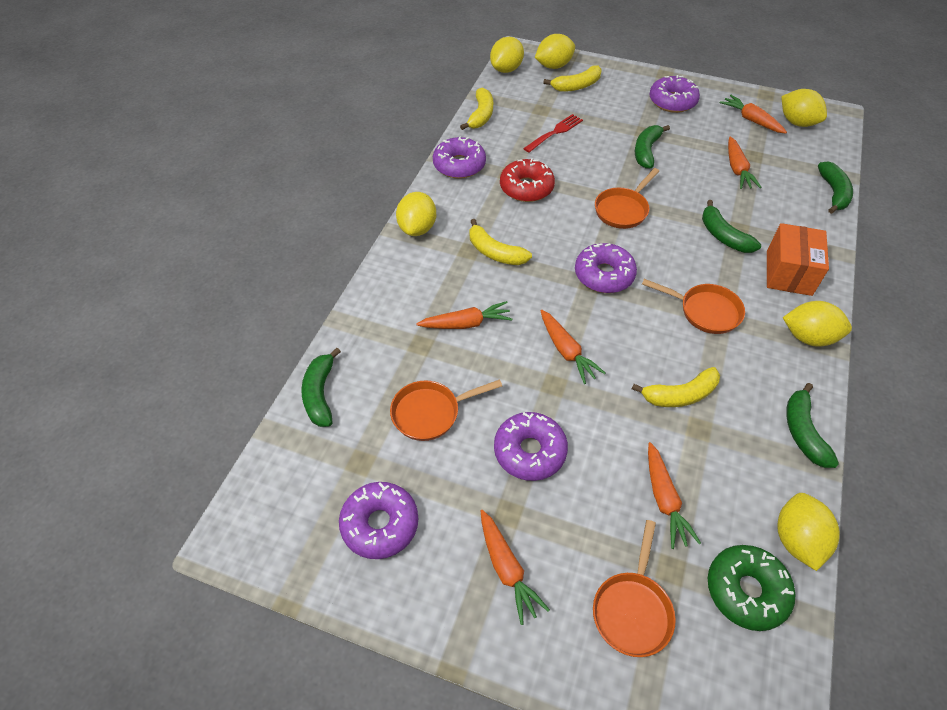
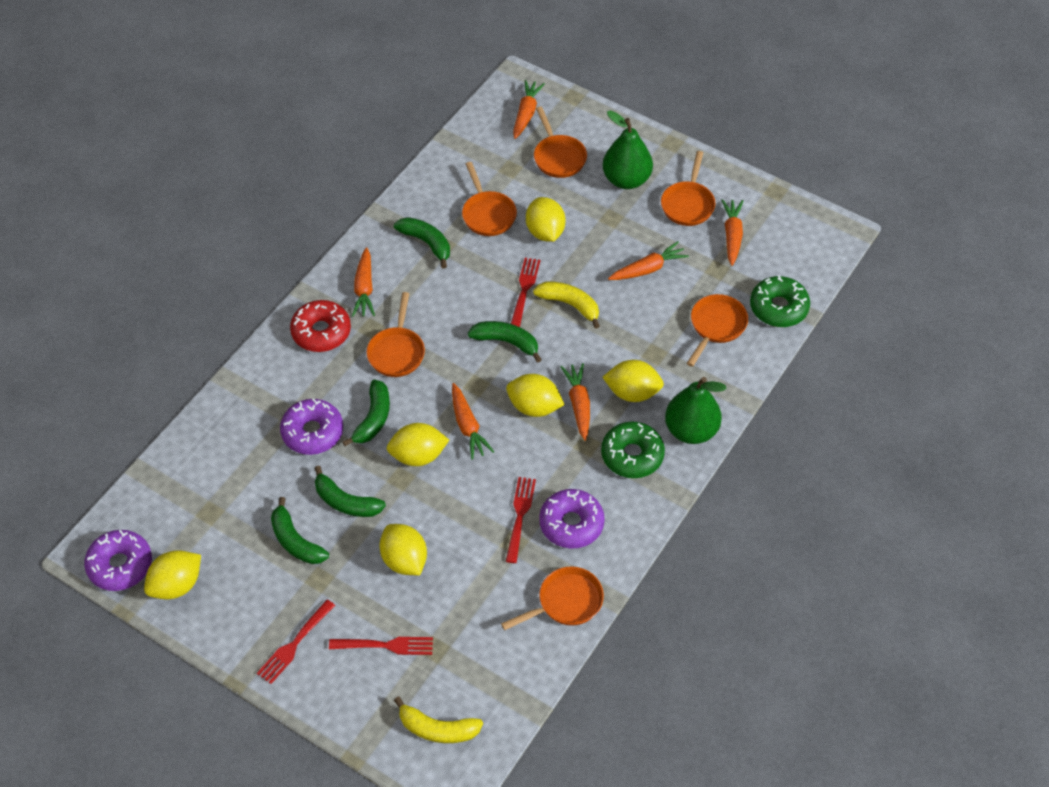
green donut: [708,545,795,631] = 1 -> [601,421,665,478] [750,275,810,327] = 2
green pear: none = 0 -> [602,111,653,189] [665,377,726,444] = 2
orange box: [767,223,829,296] = 1 -> none = 0
orange pan: [390,379,502,441] [593,520,676,657] [595,168,659,229] [642,279,745,334] = 4 -> [366,292,425,377] [462,162,517,236] [501,566,604,630] [534,107,587,178] [661,151,716,226] [687,294,748,367] = 6
purple donut: [339,482,419,559] [433,136,486,179] [494,412,568,481] [575,243,637,293] [649,75,700,113] = 5 -> [84,530,152,591] [280,398,343,455] [539,489,605,549] = 3
red fork: [523,114,583,153] = 1 -> [257,599,335,684] [329,637,433,655] [506,477,536,563] [511,258,540,327] = 4
yellow banana: [460,88,493,130] [469,219,532,265] [543,65,602,92] [632,367,720,407] = 4 -> [394,697,483,743] [533,281,600,329] = 2

